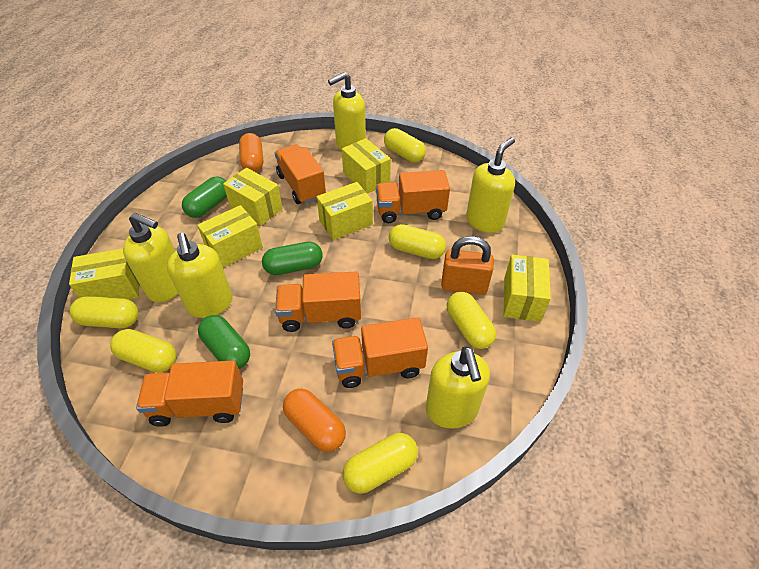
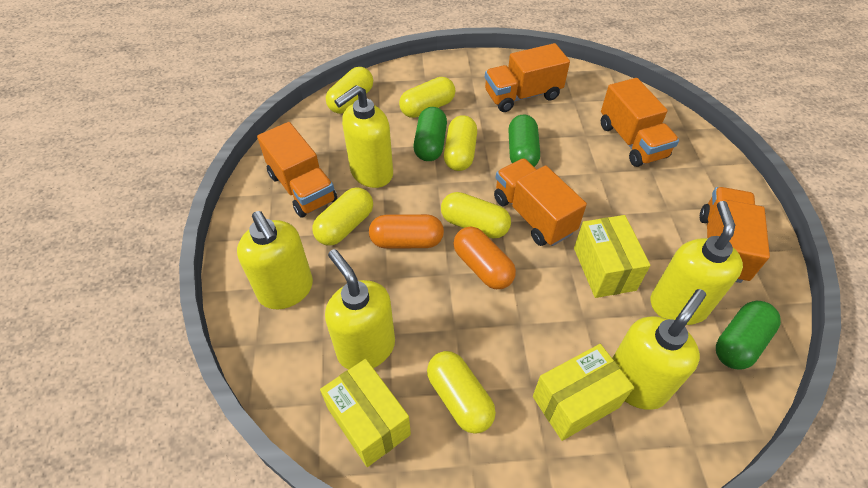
orange padlock: [441,236,494,295] = 1 -> none = 0
yellow box: [69,248,140,300] [197,205,263,267] [223,168,283,226] [317,182,373,240] [342,138,391,194] [504,254,551,322] = 6 -> [320,359,411,467] [533,344,634,441] [574,215,651,298] = 3

